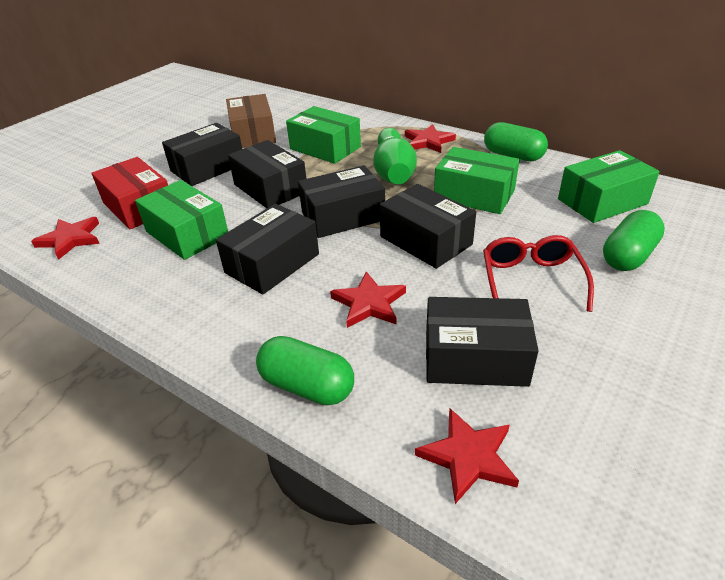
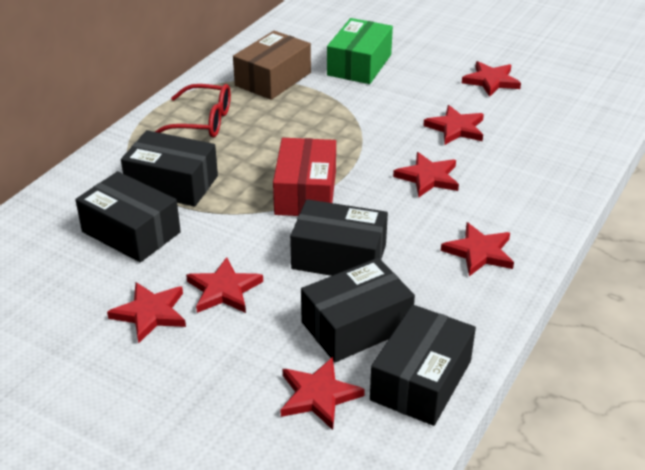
black box: [162,123,242,186] [216,204,319,295] [228,140,306,208] [298,165,385,238] [380,184,476,269] [426,297,539,387] = 6 -> [75,171,181,262] [121,130,218,207] [290,199,388,276] [301,258,415,362] [370,305,476,426] = 5
green bowling pin: [373,128,417,184] = 1 -> none = 0
green box: [135,180,228,260] [286,106,361,164] [434,147,520,214] [558,150,660,223] = 4 -> [327,18,393,84] = 1
green capsule: [256,336,354,405] [484,122,548,161] [603,210,665,271] = 3 -> none = 0
red star: [31,217,100,260] [330,271,406,328] [405,124,456,153] [415,408,519,504] = 4 -> [107,282,186,343] [186,257,263,313] [281,357,365,430] [393,152,459,198] [423,105,484,145] [441,222,514,276] [462,61,521,97] = 7

